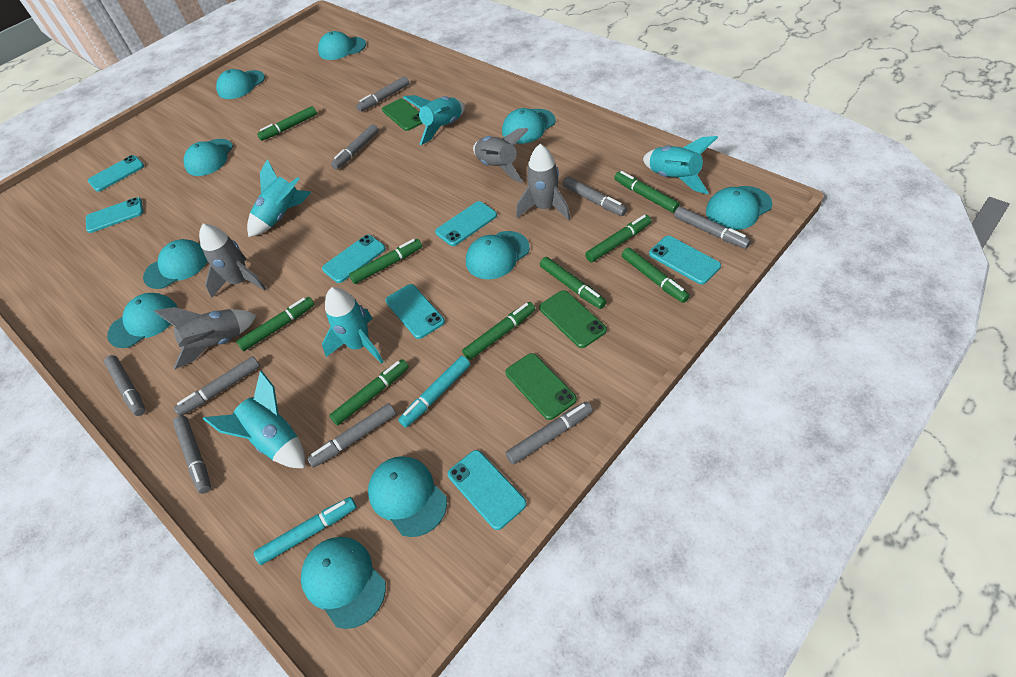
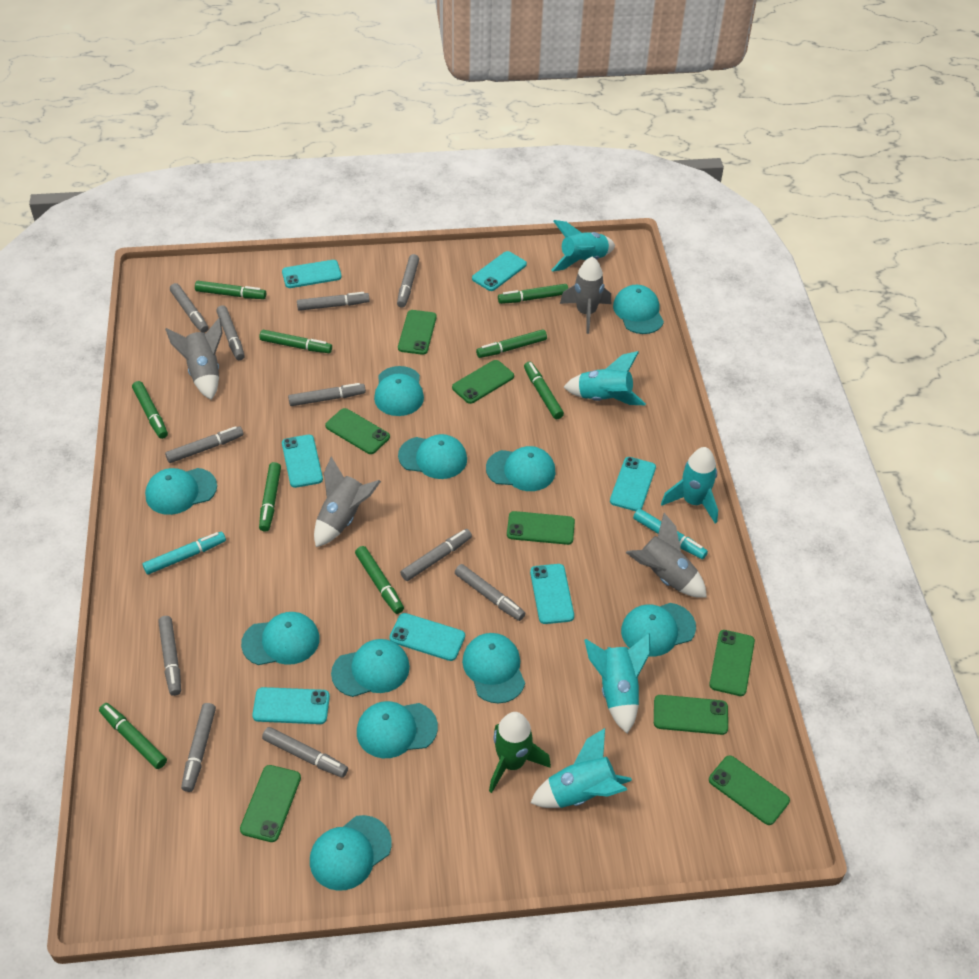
green phone: [382,99,423,131] [505,353,577,420] [539,290,607,348] = 3 -> [240,765,301,842] [325,408,390,454] [398,310,437,355] [452,360,514,404] [507,511,575,545] [654,695,728,735] [709,630,755,696] [709,755,790,825] = 8
green rocket: none = 0 -> [489,712,551,793] = 1
grey marker: [104,355,146,416] [173,416,211,494] [174,356,260,416] [307,403,396,468] [331,124,379,170] [356,76,409,112] [505,402,593,465] [563,177,627,216] [674,207,751,249] = 9 -> [158,616,181,696] [165,426,244,463] [170,283,209,333] [181,703,216,792] [216,305,245,360] [262,727,348,778] [288,383,366,406] [297,292,370,311] [397,254,419,308] [400,529,472,581] [455,564,525,621] = 11
turquoise cap: [107,293,177,348] [143,239,207,289] [183,139,233,176] [216,69,265,99] [301,537,386,629] [318,31,366,60] [368,456,447,537] [466,231,530,279] [502,108,556,144] [706,186,773,230] = 10 -> [145,468,217,515] [241,612,320,665] [310,815,392,891] [331,639,410,697] [357,701,438,758] [374,366,424,416] [398,434,467,479] [462,633,525,703] [486,446,555,491] [613,285,664,334] [621,603,696,657] = 11

